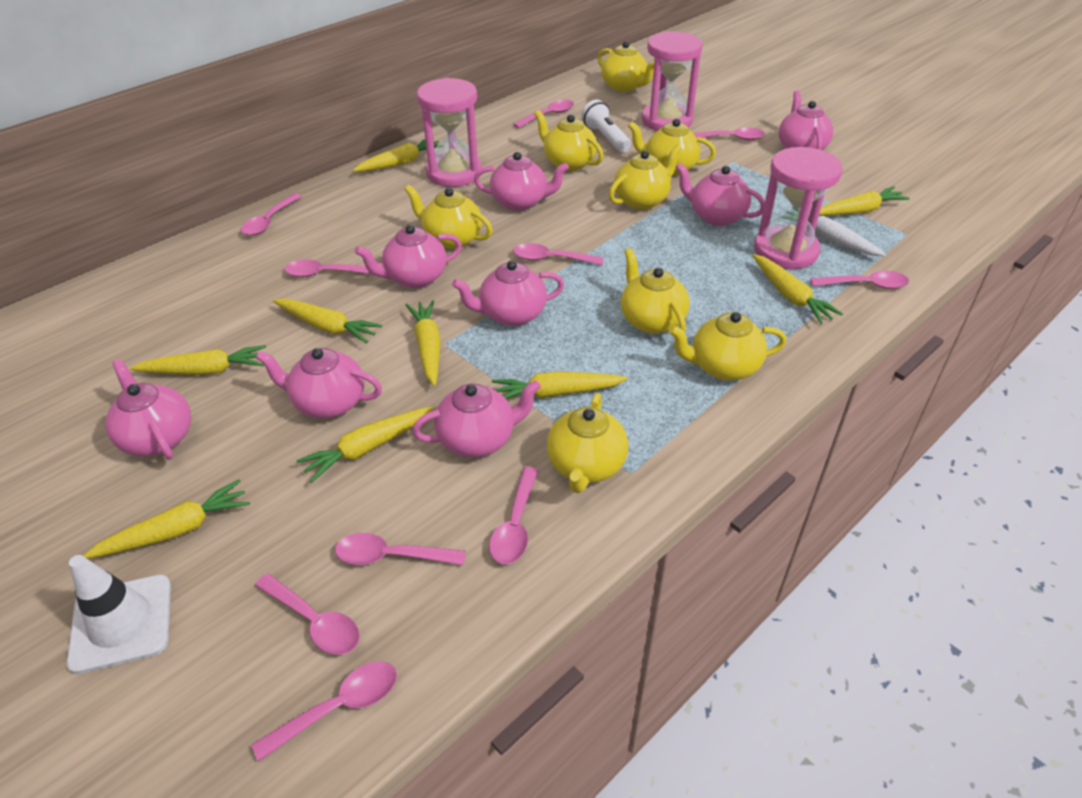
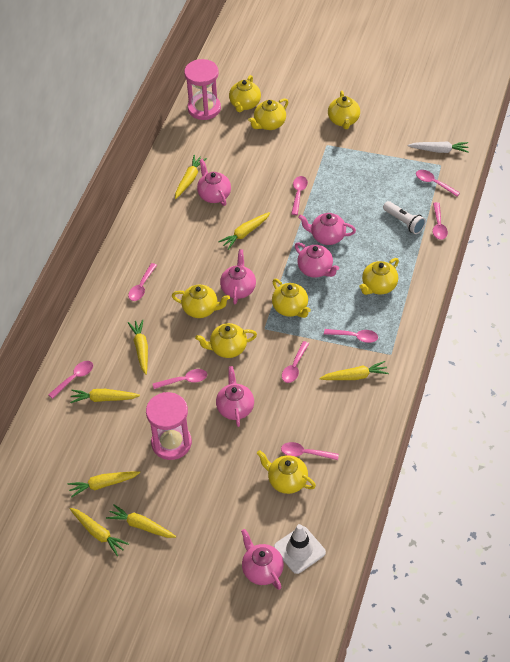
pink hourglass: [417,78,482,187] [642,31,703,131] [754,147,843,270] = 3 -> [146,392,192,460] [184,59,221,120] = 2
pink spoon: [241,193,302,236] [252,661,397,762] [255,573,360,655] [285,260,371,277] [335,533,466,565] [489,467,539,564] [513,100,574,128] [513,243,604,265] [693,128,765,141] [810,271,909,289] = 10 -> [48,361,93,399] [128,263,157,301] [153,369,207,389] [281,442,339,460] [282,341,309,383] [291,176,308,215] [324,329,378,343] [416,170,460,197] [433,202,448,240] = 9
pink teapot: [105,359,191,460] [256,348,382,418] [355,225,462,288] [412,380,541,457] [452,260,564,326] [474,152,569,211] [676,163,765,226] [779,91,833,150] = 8 -> [197,159,231,206] [216,366,254,427] [220,249,256,304] [241,529,284,590] [295,242,339,278] [298,213,356,245] = 6
yellow carrot: [83,480,250,559] [130,345,266,375] [273,299,382,343] [296,406,433,483] [353,137,439,172] [406,300,441,386] [492,371,628,399] [752,254,843,324] [819,186,910,216] = 9 -> [68,471,140,498] [70,389,140,403] [70,508,129,556] [106,504,176,538] [128,319,148,375] [175,155,207,199] [218,212,270,250] [319,361,389,380] = 8

